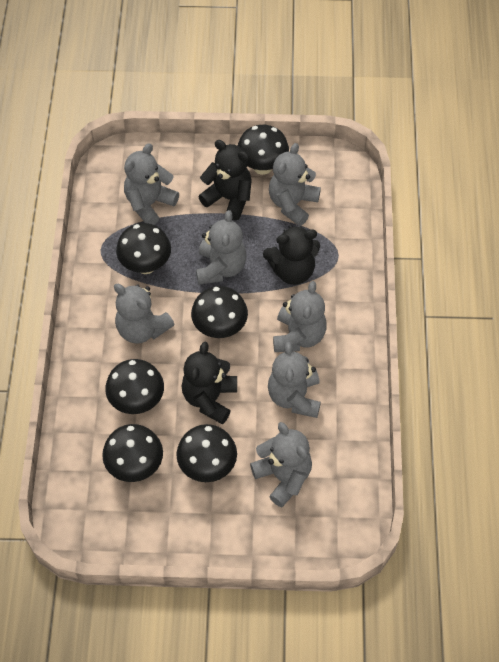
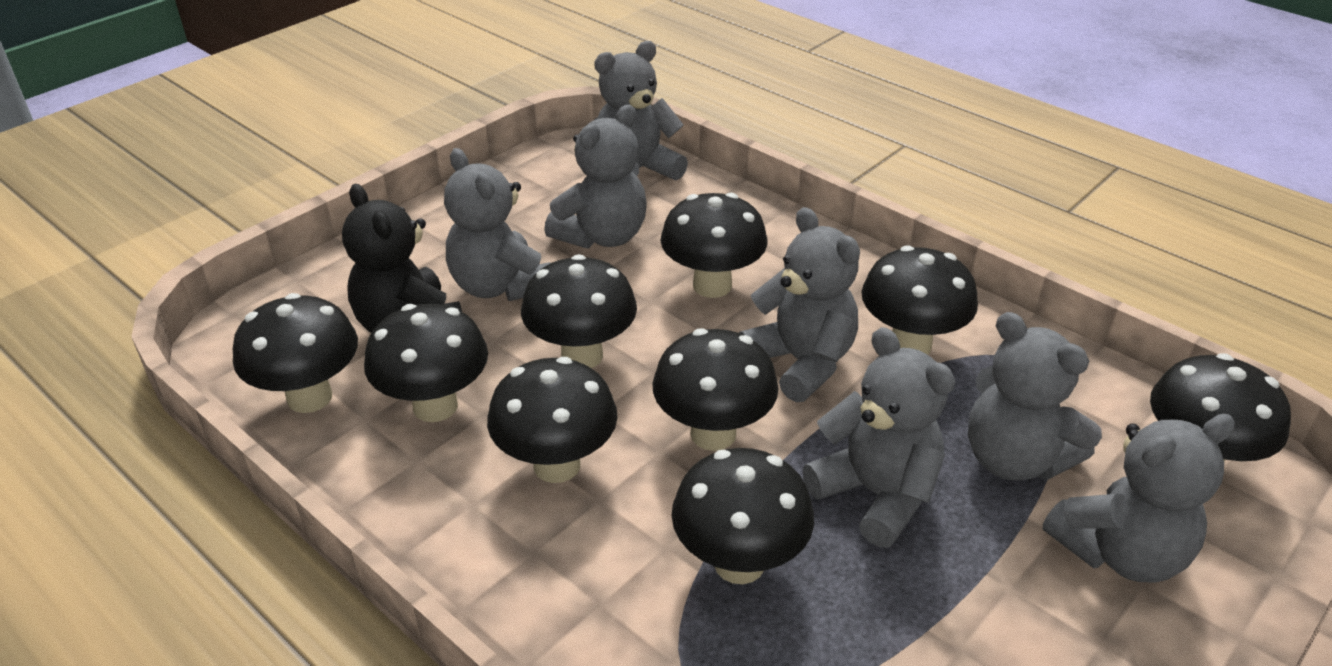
black mushroom: [102,424,163,482] [105,359,164,414] [116,223,171,274] [177,424,237,482] [191,286,248,338] [238,125,289,175] = 6 -> [233,293,358,413] [364,304,488,422] [487,357,618,483] [521,254,637,368] [652,328,779,451] [660,193,768,298] [672,448,814,584] [862,245,978,355] [1150,353,1291,462] = 9
black teddy bear: [182,342,237,425] [198,140,252,221] [263,225,320,285] = 3 -> [342,184,462,333] = 1

